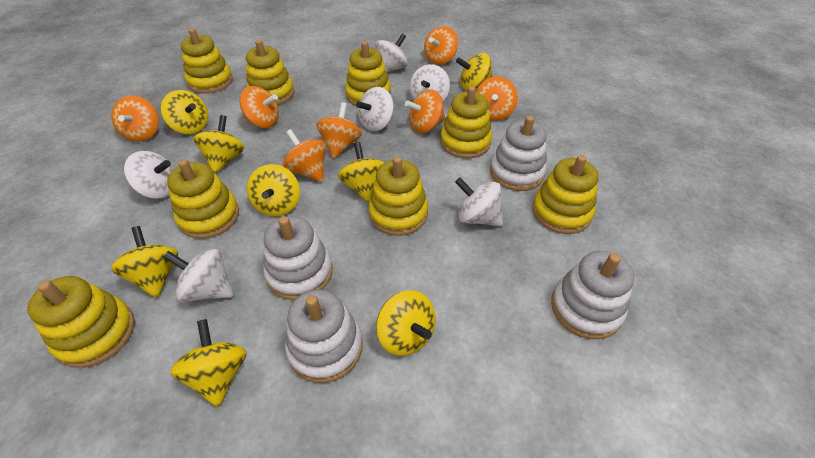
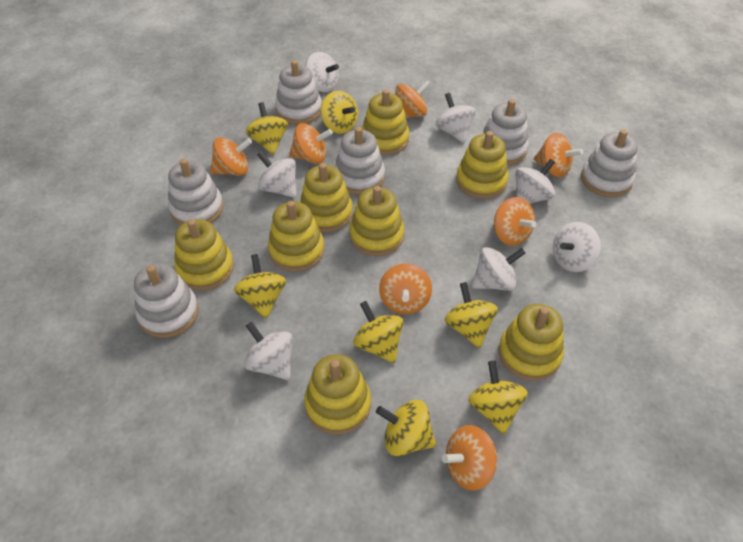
white spinning top: [124,151,174,199] [163,249,234,302] [356,87,394,131] [375,33,408,72] [410,64,450,101] [455,178,503,227] = 6 -> [244,321,293,380] [257,151,296,198] [306,52,339,92] [435,93,476,143] [471,247,525,291] [515,159,555,204] [553,222,601,272] = 7
white stacking toy: [264,216,333,300] [285,289,363,383] [490,116,547,191] [551,251,634,339] = 4 -> [134,264,199,338] [168,158,224,225] [275,60,322,124] [334,127,385,195] [482,99,529,165] [581,129,638,197] = 6
yellow spinning top: [111,226,178,298] [161,90,208,134] [170,319,247,407] [193,115,244,173] [247,164,300,216] [338,142,384,203] [376,290,436,356] [456,53,493,90] = 8 -> [234,254,286,319] [246,102,288,155] [321,91,358,134] [353,301,403,363] [376,400,436,456] [444,282,498,348] [468,361,528,434] = 7

